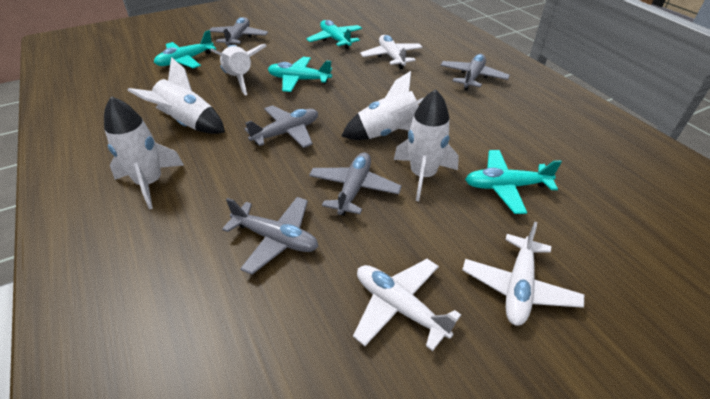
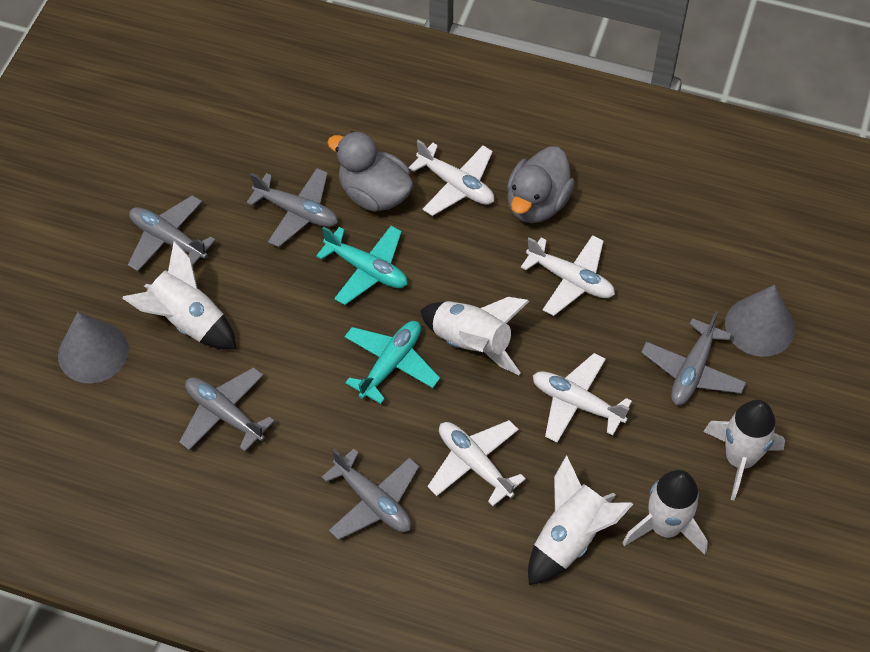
grey cone: none = 0 -> [58,312,129,383] [725,285,795,357] = 2
grey duck: none = 0 -> [327,131,413,212] [507,147,575,223] = 2
turquoise plane: [154,30,216,68] [268,57,332,92] [306,20,362,50] [465,150,562,214] = 4 -> [316,226,408,305] [344,321,440,404] = 2
white plane: [353,259,461,351] [360,35,422,69] [462,222,584,326] = 3 -> [409,140,494,216] [428,420,526,506] [521,235,615,316] [533,353,632,443] = 4

